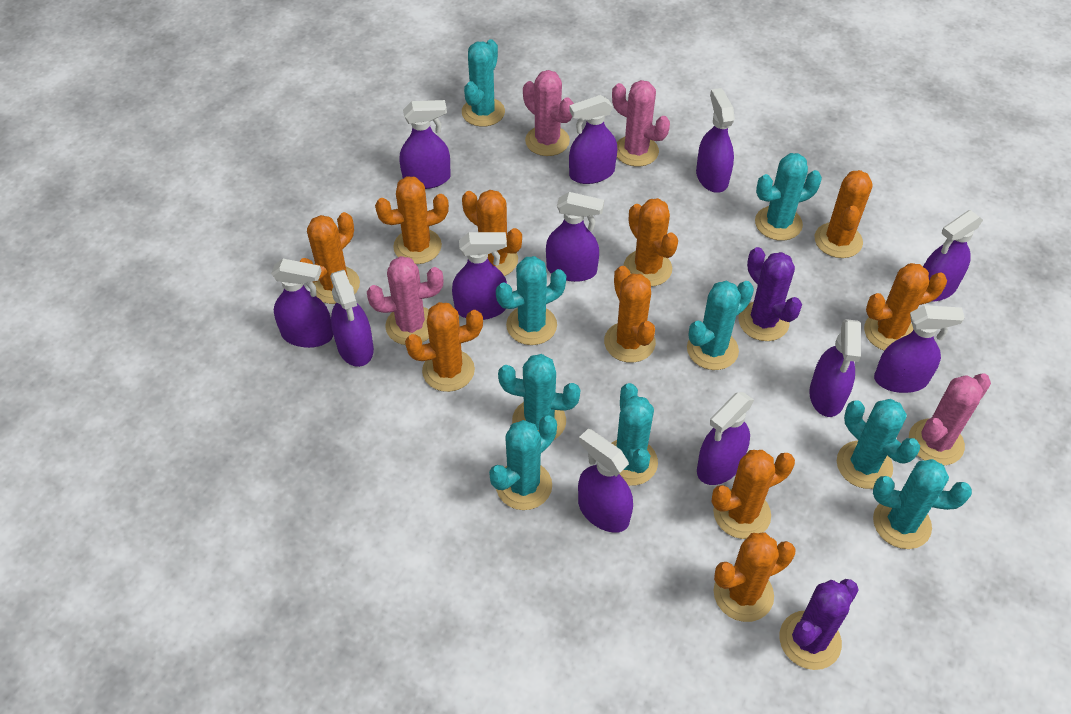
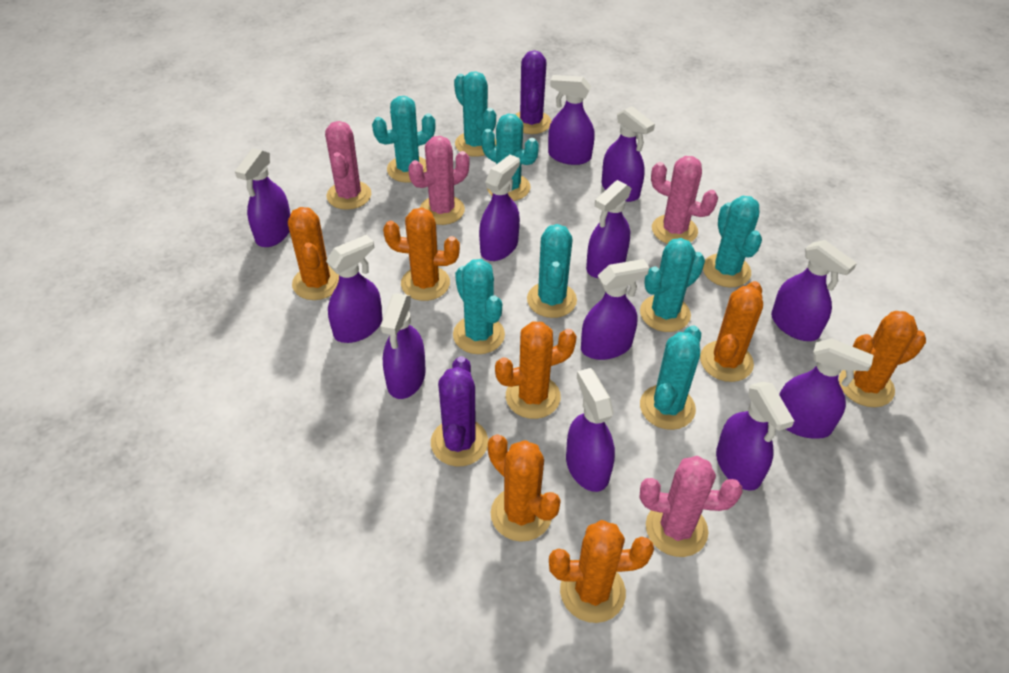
orange cactus: [299,212,360,304] [375,176,449,264] [405,302,483,392] [462,190,522,276] [604,266,656,363] [624,198,678,287] [711,450,795,539] [713,532,796,622] [815,170,873,258] [864,263,947,351] = 10 -> [288,207,339,300] [383,208,460,301] [488,434,561,542] [495,321,577,419] [549,520,654,623] [700,281,763,382] [839,311,926,407] = 7
turquoise cactus: [462,39,505,127] [489,415,557,510] [496,256,566,345] [498,354,581,440] [612,383,658,486] [687,281,754,370] [755,153,822,241] [837,399,920,489] [873,459,972,549] = 9 -> [372,96,436,183] [453,259,505,354] [454,71,496,157] [481,114,539,201] [527,224,577,318] [640,238,705,332] [640,326,701,430] [703,195,762,287] = 8

